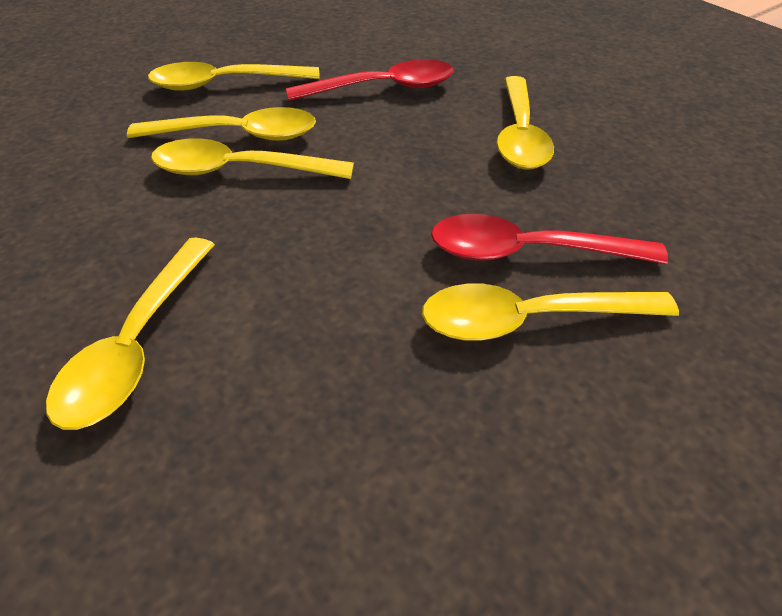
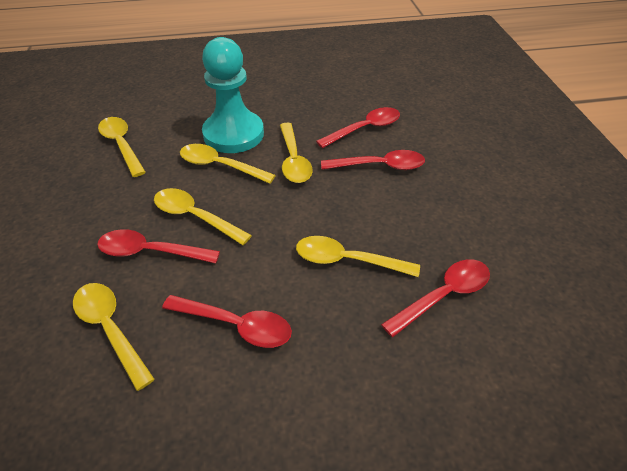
red spoon: [286,59,454,101] [431,214,668,264] = 2 -> [97,229,220,263] [162,295,292,348] [316,107,400,148] [321,150,425,170] [381,259,490,337] = 5
turquoise pawn: none = 0 -> [202,37,264,153] = 1

